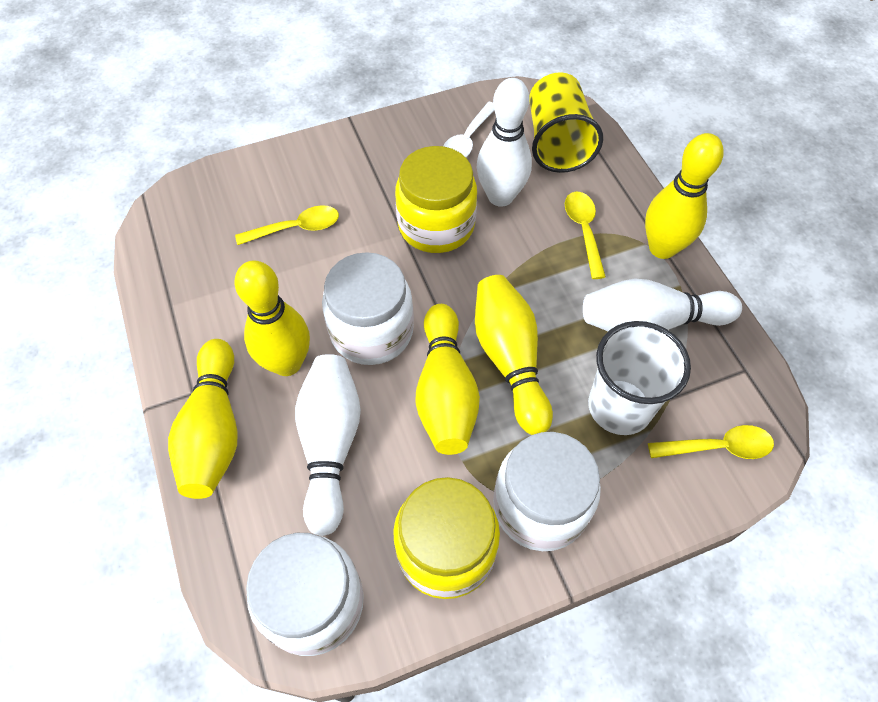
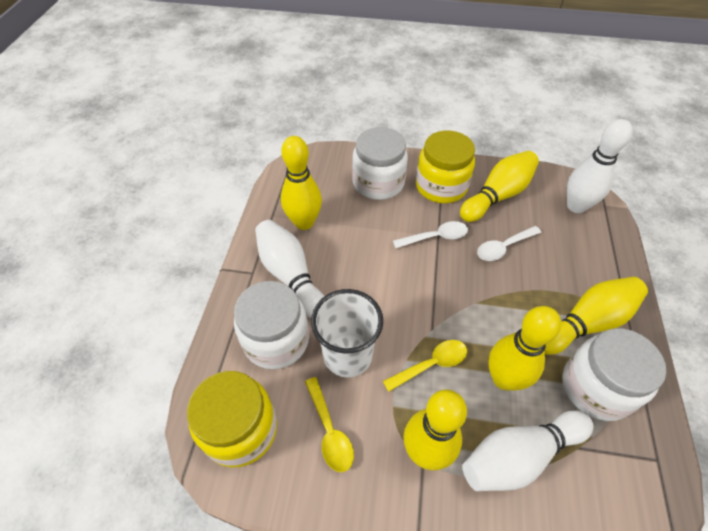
white spoon: [443,102,495,157] = 1 -> [393,221,468,248] [477,226,542,261] = 2
yellow cup: [529,72,603,173] = 1 -> none = 0
yellow spoon: [235,205,339,245] [565,192,606,279] [648,425,774,459] = 3 -> [305,377,354,472] [383,340,467,392] = 2

